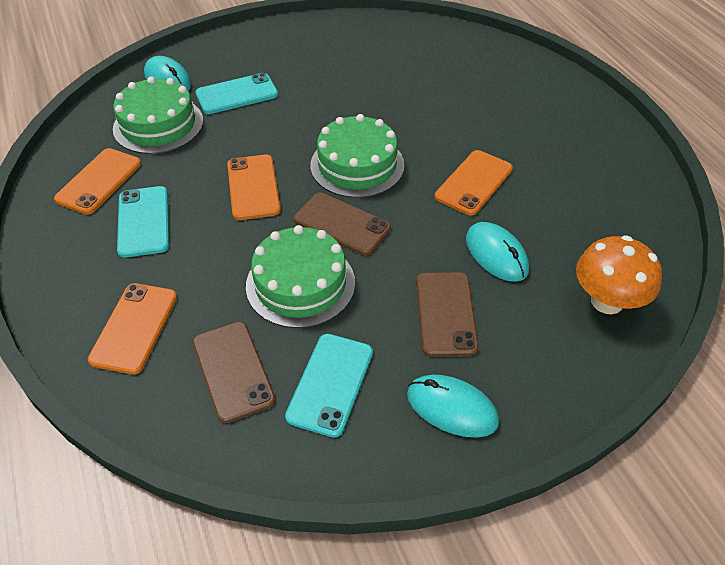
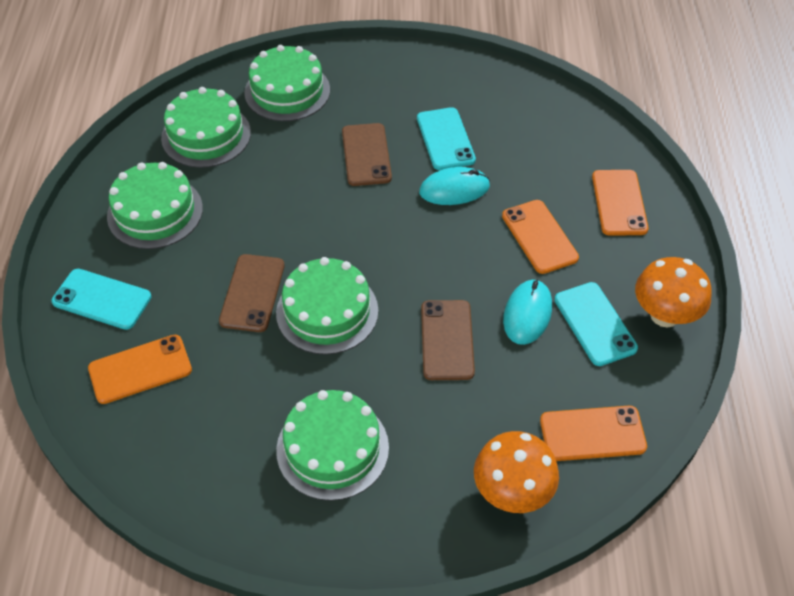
green cake: [113,76,203,154] [246,225,355,328] [311,114,405,198] = 3 -> [107,162,203,249] [161,87,251,168] [244,45,330,121] [276,257,378,355] [276,390,389,501] = 5
orange mushroom: [576,236,662,314] = 1 -> [474,431,559,513] [635,257,712,327] = 2
turquoise mouse: [144,56,191,91] [407,375,499,438] [466,222,529,282] = 3 -> [419,167,490,205] [503,279,552,345] = 2

